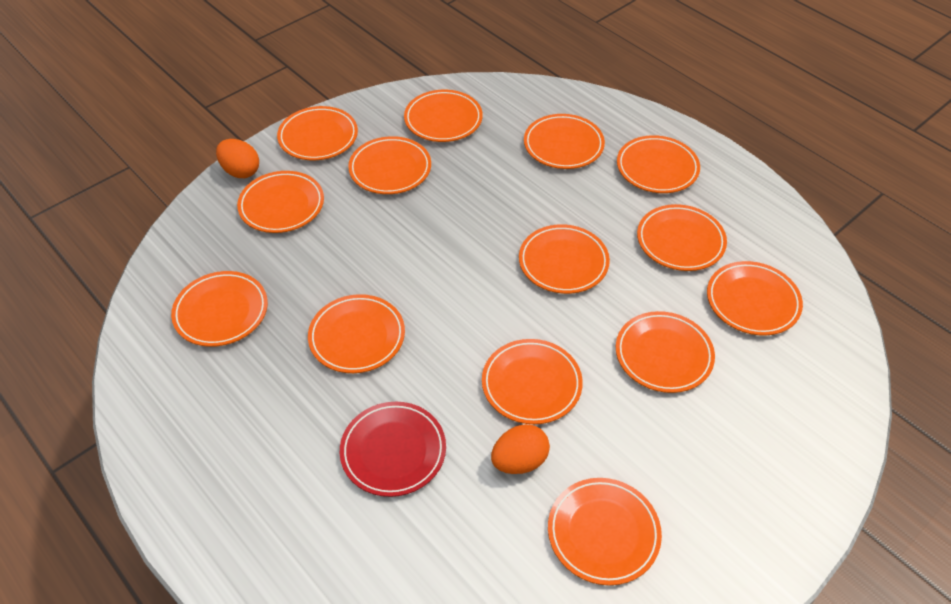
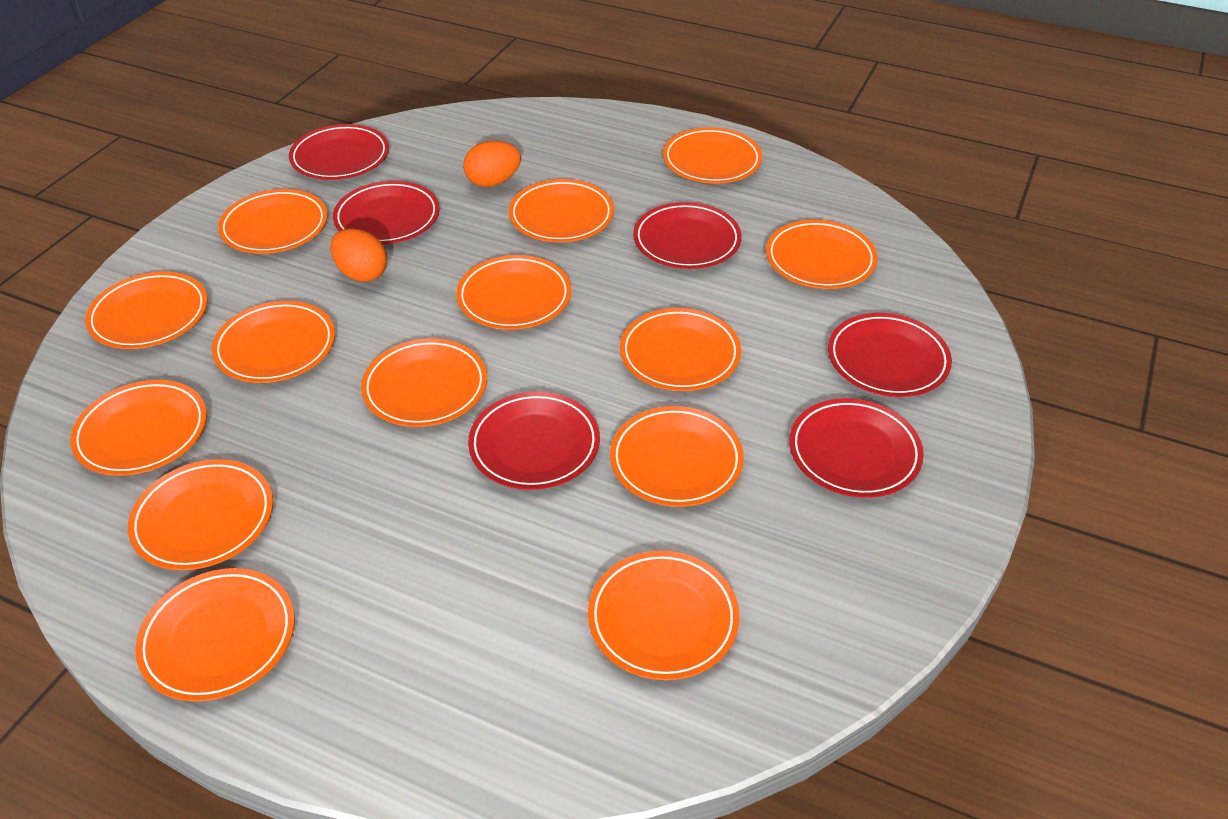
red plate: [340,402,446,497] = 1 -> [289,124,389,180] [333,181,440,244] [468,392,600,490] [633,202,742,269] [789,398,924,498] [828,313,952,397] = 6

